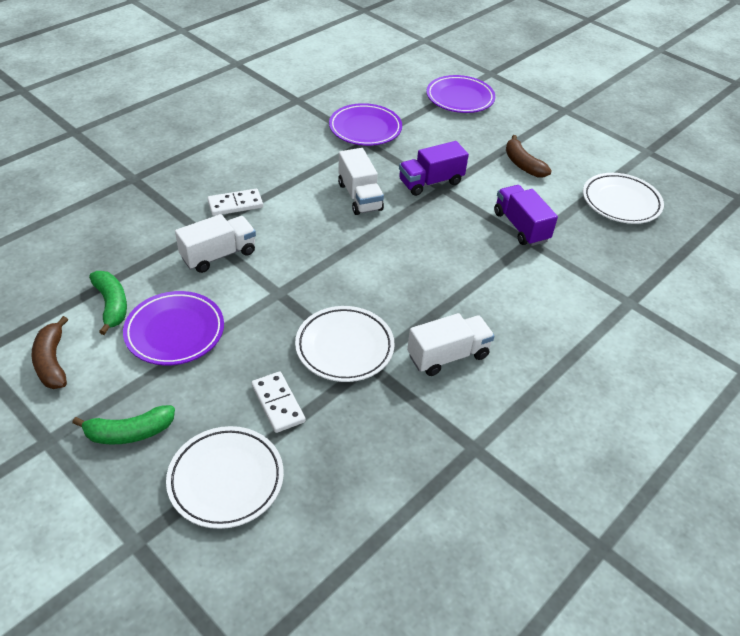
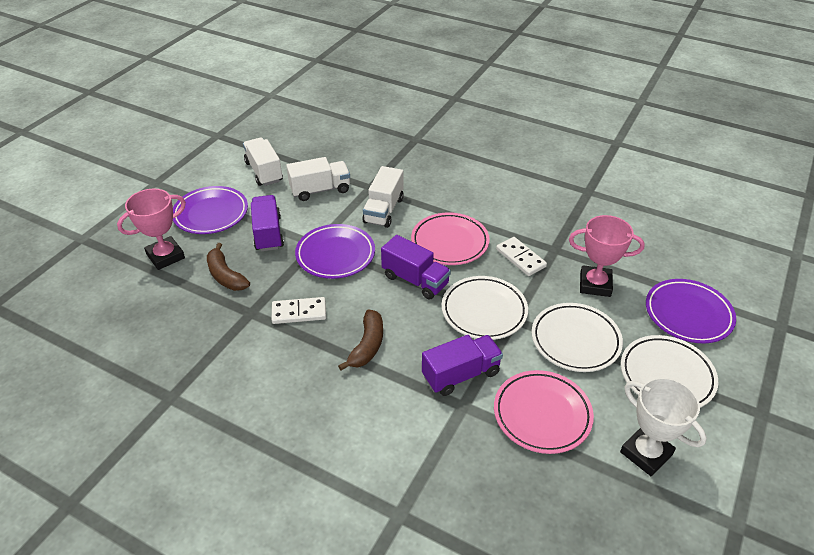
green banana: [72,405,175,445] [89,271,127,335] = 2 -> none = 0
pink plate: none = 0 -> [411,213,490,265] [494,370,594,454] = 2
pink trophy: none = 0 -> [117,189,186,270] [569,215,645,297] = 2
purple truck: [399,141,469,196] [494,185,558,246] = 2 -> [251,195,284,252] [381,235,451,299] [422,335,503,396] = 3
white trophy: none = 0 -> [620,377,707,476] = 1

